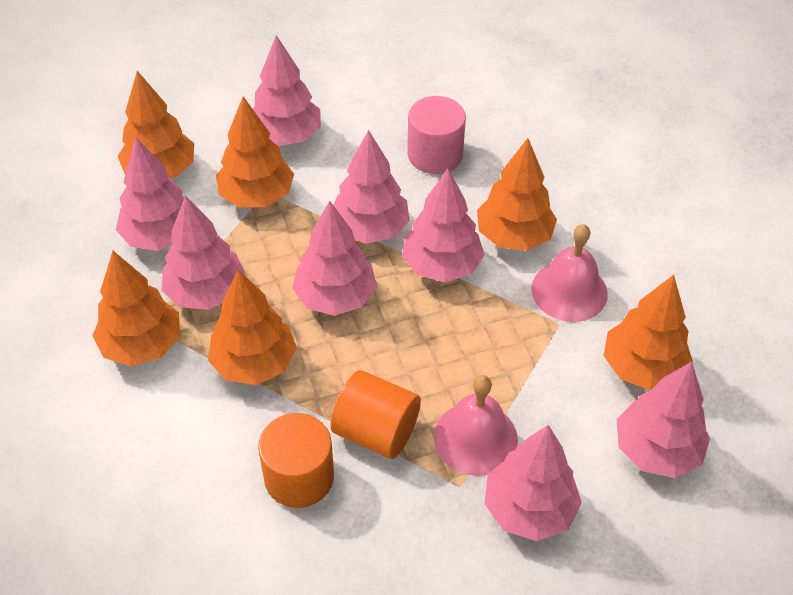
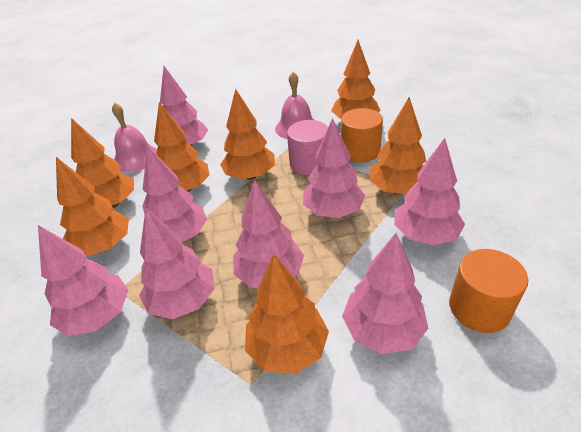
orange tree: [92,251,180,367] [118,71,194,179] [208,269,297,385] [216,96,294,207] [477,138,557,251] [603,274,693,390] = 6 -> [56,157,129,257] [71,118,134,208] [154,102,209,192] [220,89,275,180] [245,254,329,374] [331,40,380,119] [370,97,426,194] = 7

